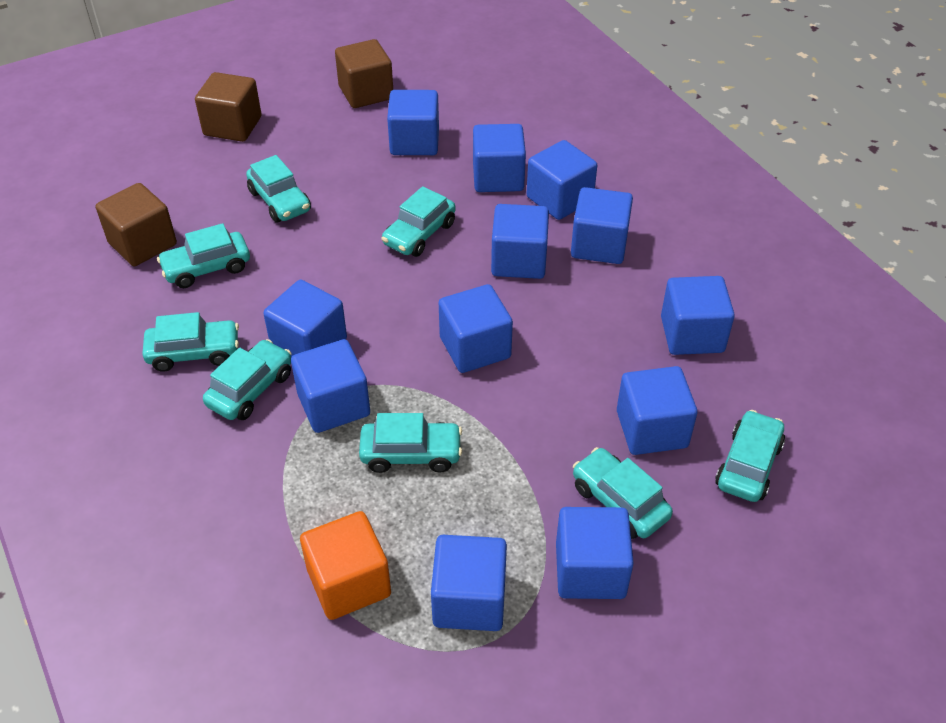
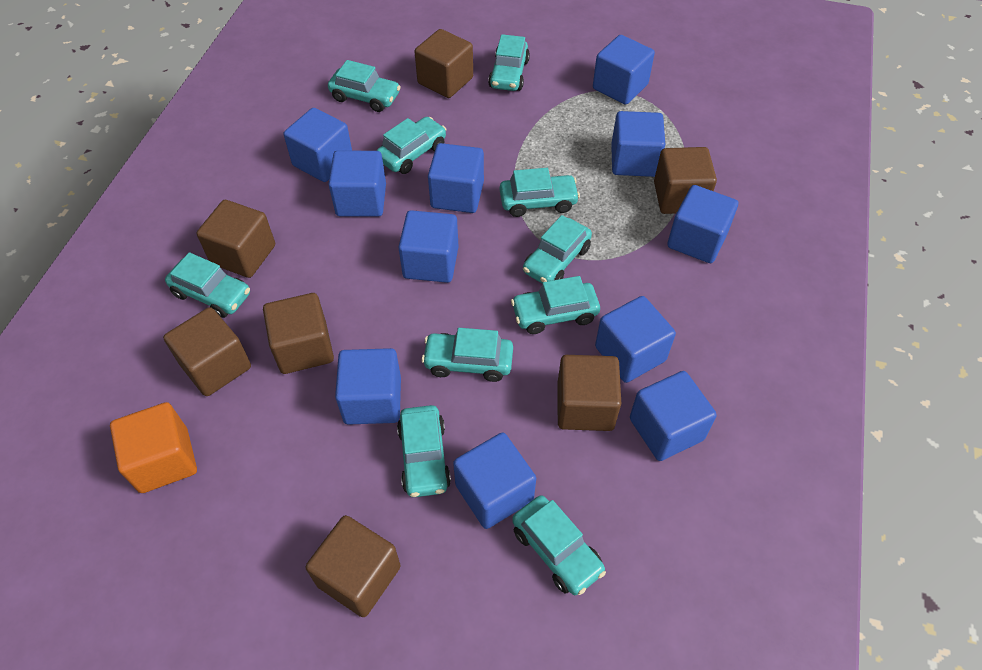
blue cube: [263,280,347,357] [291,339,370,433] [387,90,439,155] [431,535,507,631] [439,284,513,373] [473,124,526,192] [491,204,549,279] [527,140,597,220] [556,507,634,599] [571,187,633,264] [617,366,697,455] [661,276,735,355] = 12 -> [284,108,352,182] [328,151,386,217] [335,348,401,425] [398,210,459,283] [428,143,484,213] [453,433,536,529] [593,35,655,105] [595,296,676,383] [611,111,665,177] [630,371,717,461] [667,185,738,263] = 11
brown cube: [96,183,177,266] [195,72,261,142] [335,39,393,108] = 3 -> [163,307,251,396] [197,200,275,278] [263,293,334,374] [306,515,401,617] [415,29,473,98] [557,355,621,431] [654,147,717,214] = 7
turquoise car: [142,312,239,372] [157,223,250,288] [203,339,291,420] [246,155,311,223] [359,413,462,473] [381,186,456,257] [573,447,673,539] [715,410,785,502] = 8 -> [165,252,250,318] [328,60,401,112] [376,117,446,174] [397,405,451,497] [421,328,513,382] [488,34,530,91] [500,168,580,217] [511,276,600,334] [512,495,606,595] [523,215,592,284] = 10

